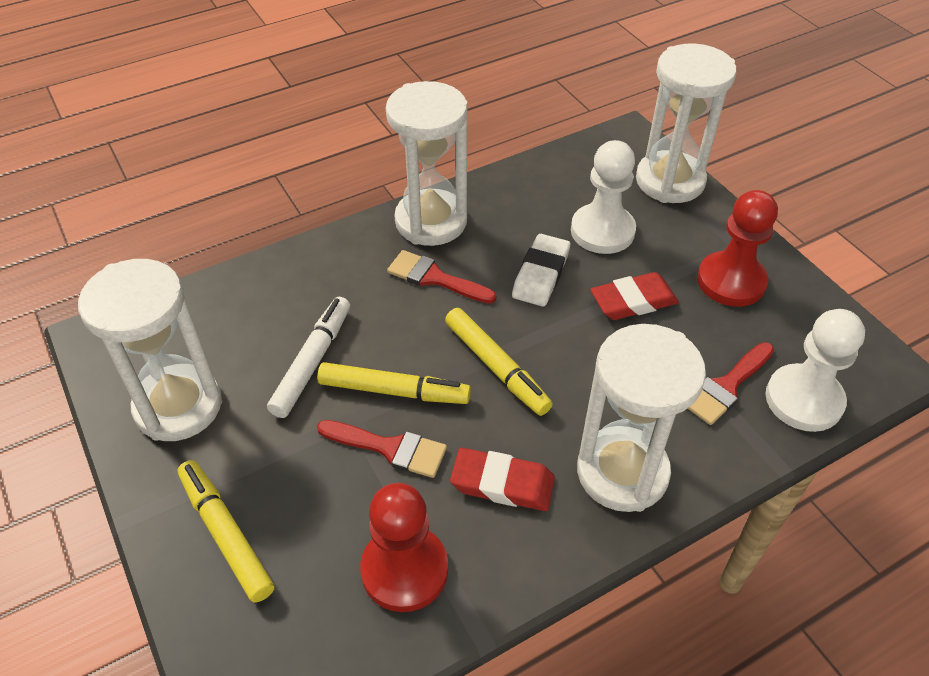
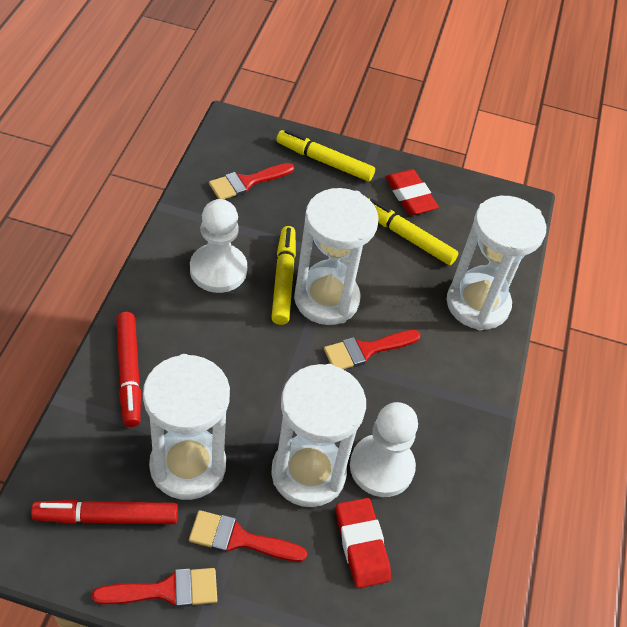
red brush: [317,420,447,478] [387,250,497,304] [687,342,774,425] = 3 -> [92,568,217,607] [189,510,307,562] [209,163,294,199] [324,330,421,369] = 4
red marker: none = 0 -> [31,499,178,524] [116,312,141,427] = 2
red pawn: [360,483,448,612] [697,190,778,307] = 2 -> none = 0
white eraser: [512,234,570,307] = 1 -> none = 0
white marker: [267,297,350,418] = 1 -> none = 0

